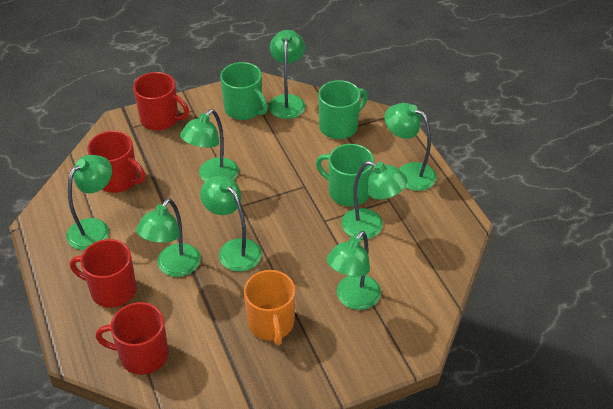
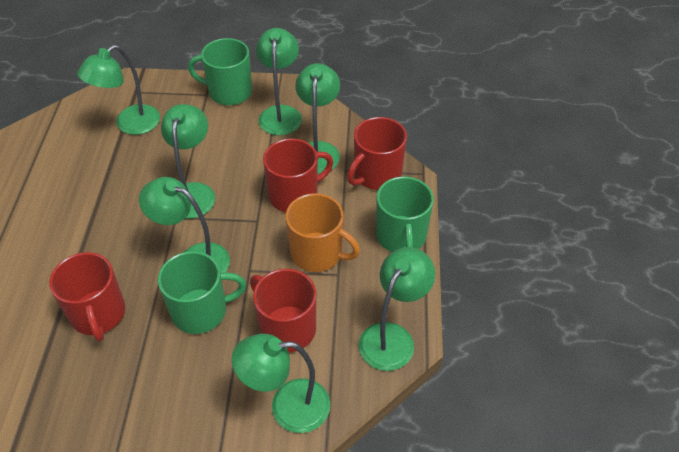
green lamp: [66,155,112,250] [136,198,201,277] [180,109,239,182] [200,176,262,272] [269,30,305,119] [327,231,381,310] [341,161,407,239] [385,103,437,191] = 8 -> [77,45,160,135] [139,177,230,273] [161,104,215,219] [232,334,330,433] [256,28,302,135] [295,63,340,174] [359,247,435,371] = 7

